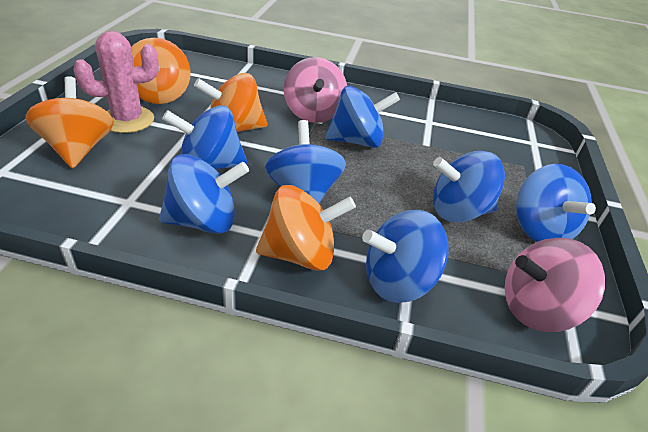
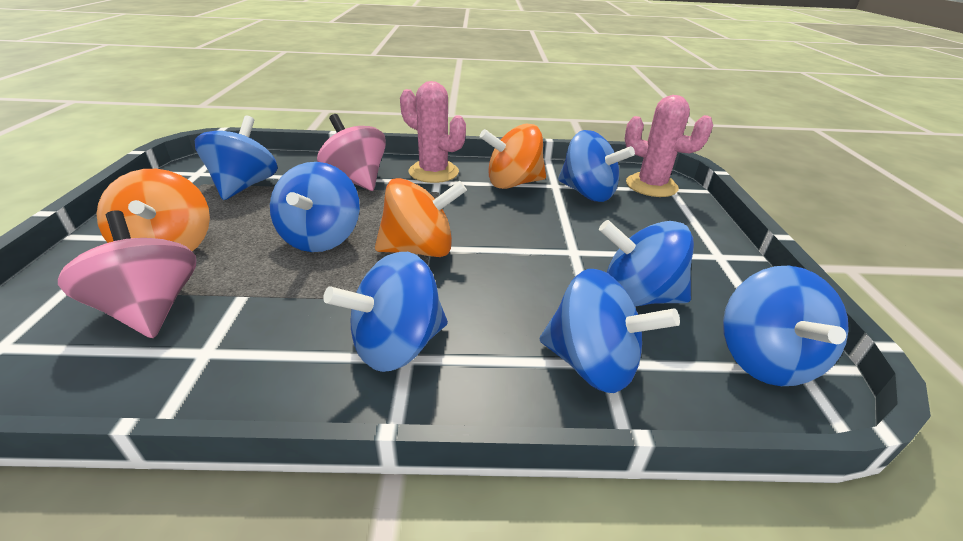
orange spinning top: [26,76,114,168] [131,38,191,104] [194,73,267,132] [256,185,356,271] = 4 -> [97,169,210,251] [375,178,467,257] [480,123,546,189] = 3
pink cactus: [73,31,159,133] = 1 -> [400,81,466,183] [625,95,713,197] = 2

